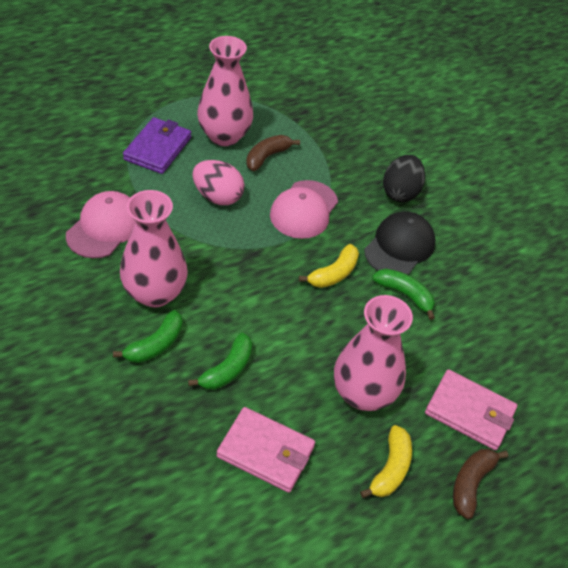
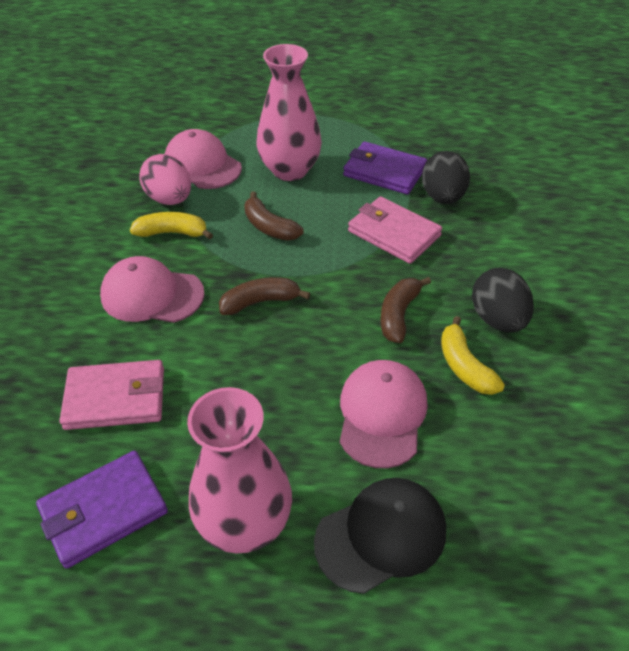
black egg: [383,155,425,202] = 1 -> [422,151,470,204] [472,268,534,332] = 2
brown banana: [246,135,300,171] [453,449,508,519] = 2 -> [219,277,311,315] [244,191,304,241] [380,277,431,343] = 3
green banana: [113,310,183,363] [188,332,252,390] [372,268,435,320] = 3 -> none = 0
pink cap: [66,191,136,258] [270,180,338,239] = 2 -> [100,256,205,323] [165,129,242,189] [340,360,428,468] = 3
pink vase: [120,190,188,308] [197,36,253,146] [334,295,413,411] = 3 -> [187,387,292,553] [257,44,322,181] = 2
purple wallet: [123,117,191,174] = 1 -> [36,451,168,569] [343,142,427,194] = 2

